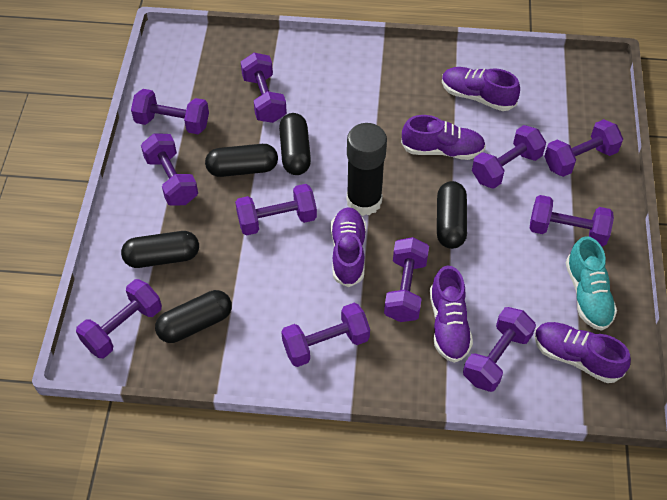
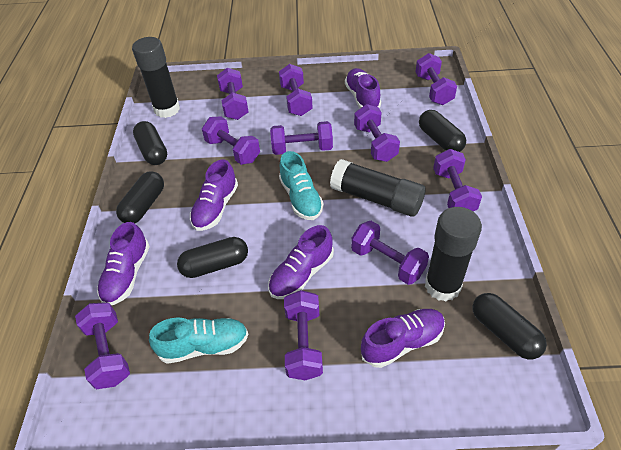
black glue stick: [347,123,387,216] = 1 -> [132,37,180,118] [330,159,425,217] [425,207,482,302] = 3
purple dumbbell: [76,279,162,358] [131,89,209,134] [141,133,198,206] [235,184,317,236] [241,53,287,123] [281,303,370,367] [384,237,429,322] [463,307,536,392] [472,125,546,189] [530,195,614,247] [544,119,623,177] = 11 -> [75,302,130,389] [202,116,260,165] [217,68,249,120] [270,121,333,155] [279,64,313,116] [284,290,323,380] [351,221,429,285] [354,104,400,162] [416,53,457,105] [433,149,482,211] = 10
turquoise shoe: [565,236,617,331] = 1 -> [149,317,248,364] [279,151,324,220] = 2

